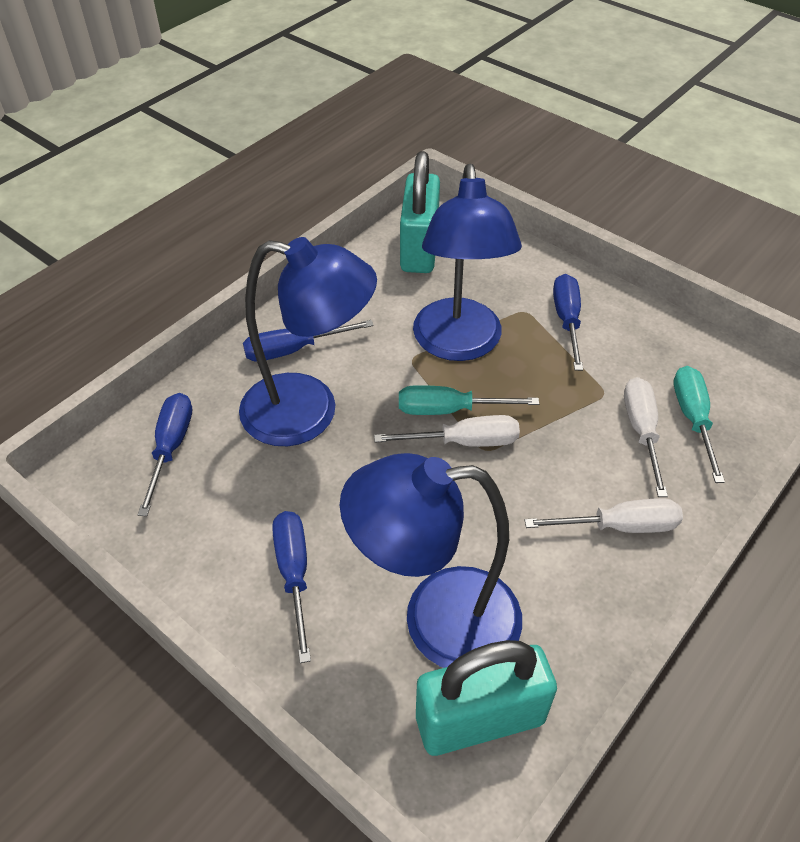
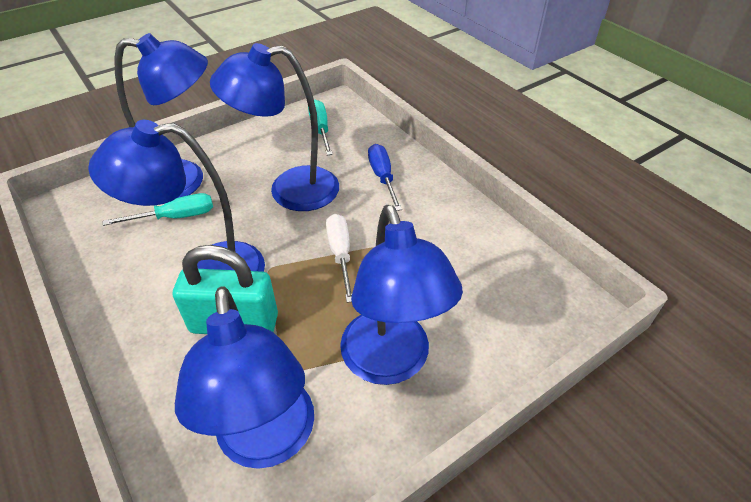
blue lamp: [239,237,377,446] [340,453,522,668] [413,164,522,361] = 3 -> [88,120,265,272] [114,33,208,198] [175,286,314,469] [210,43,339,211] [340,205,463,385] = 5
blue screwdriver: [138,393,192,516] [243,320,374,361] [272,511,311,663] [553,274,583,371] = 4 -> [368,144,402,211] = 1
turquoise padlock: [400,151,440,273] [416,640,557,756] = 2 -> [173,245,278,334] = 1
white screwdriver: [374,415,520,447] [525,498,683,533] [624,377,668,497] = 3 -> [326,214,352,303] = 1

